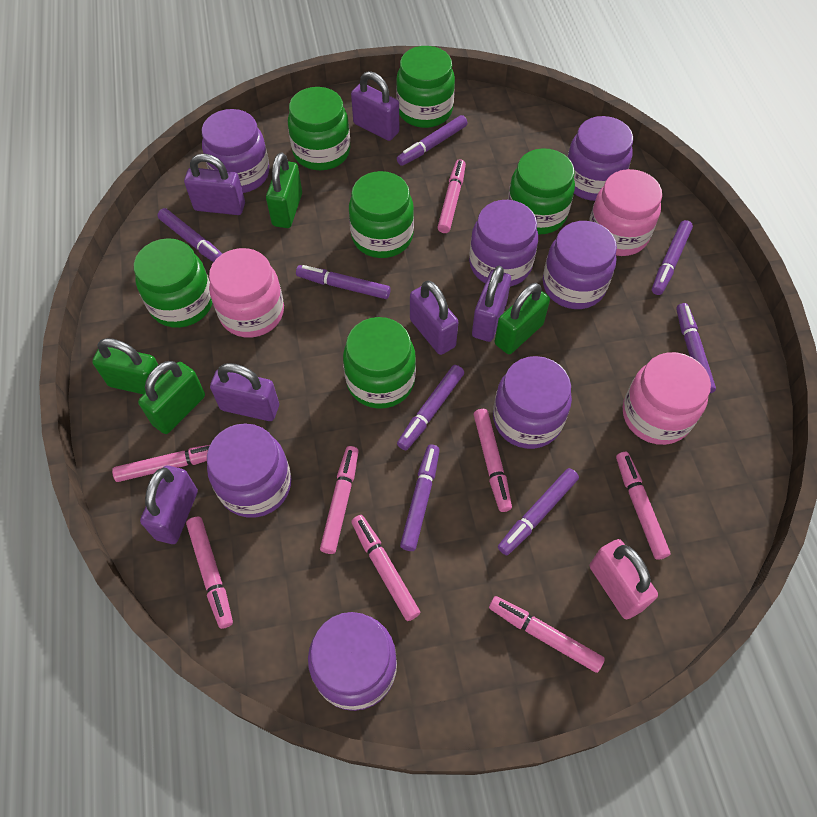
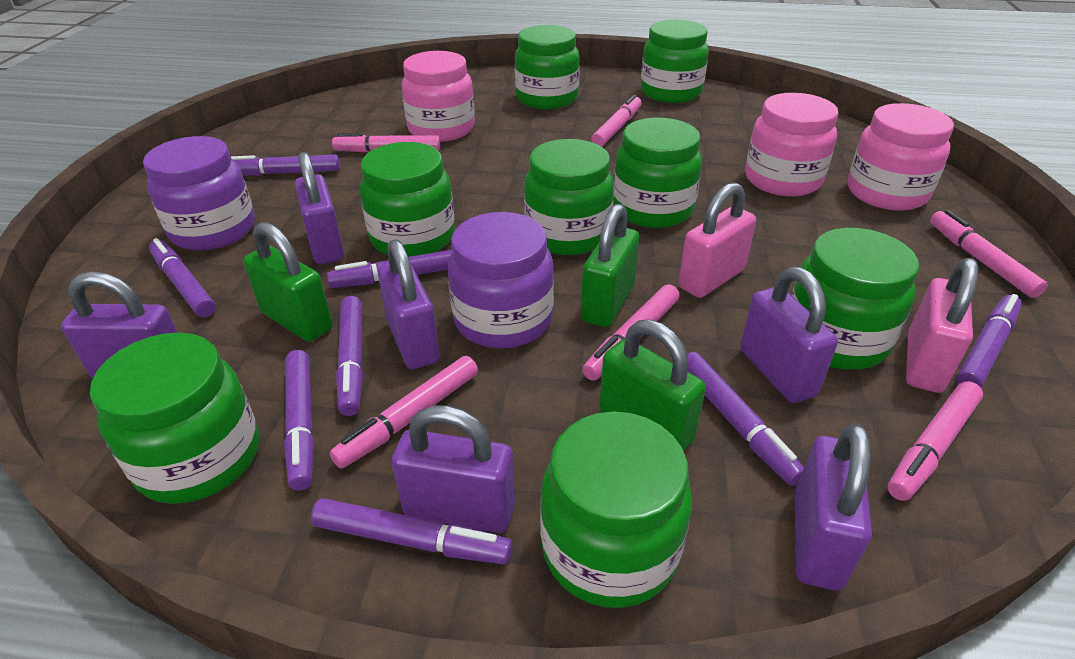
green jar: [134,238,212,328] [288,87,350,170] [343,317,416,409] [349,171,414,258] [396,46,455,128] [508,148,575,235] = 6 -> [90,332,259,504] [360,142,455,257] [515,25,580,109] [524,139,614,255] [540,411,692,608] [613,118,702,228] [641,20,709,103] [791,228,919,370] = 8
green padlock: [92,338,164,395] [138,361,205,434] [266,152,302,228] [495,283,550,354] = 4 -> [244,222,332,342] [581,204,639,327] [599,319,706,451] = 3
pink marker: [112,445,210,482] [186,516,233,629] [320,446,359,554] [351,515,420,621] [438,159,466,233] [474,409,512,512] [489,596,605,673] [616,452,670,560] = 8 -> [330,356,478,469] [332,133,441,152] [582,284,679,381] [591,95,642,147] [888,381,983,501] [930,210,1048,298] = 6
pink padlock: [589,539,658,619] = 1 -> [678,182,756,298] [906,258,978,393] = 2
purple jar: [202,109,269,193] [207,423,291,518] [308,612,397,711] [469,200,538,287] [493,356,572,449] [543,221,617,309] [567,116,633,201] = 7 -> [143,136,255,251] [448,212,554,349] = 2

